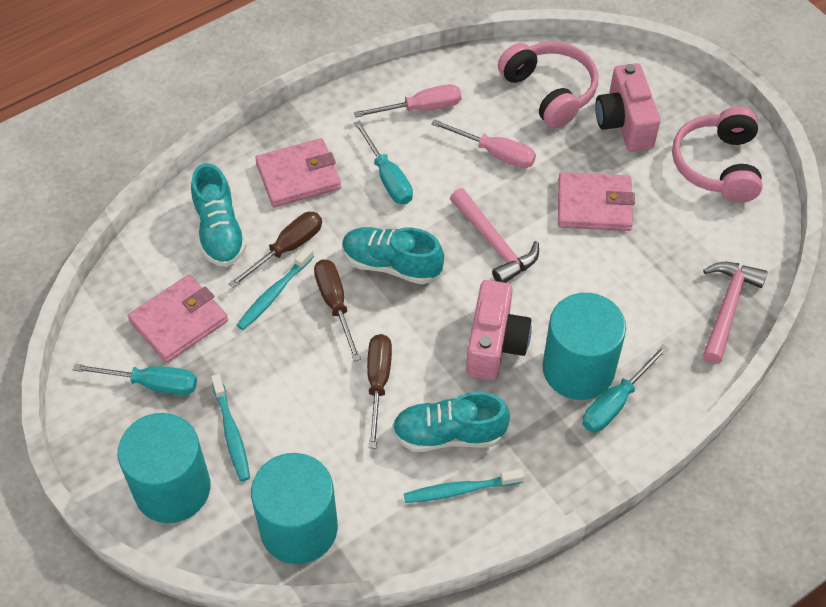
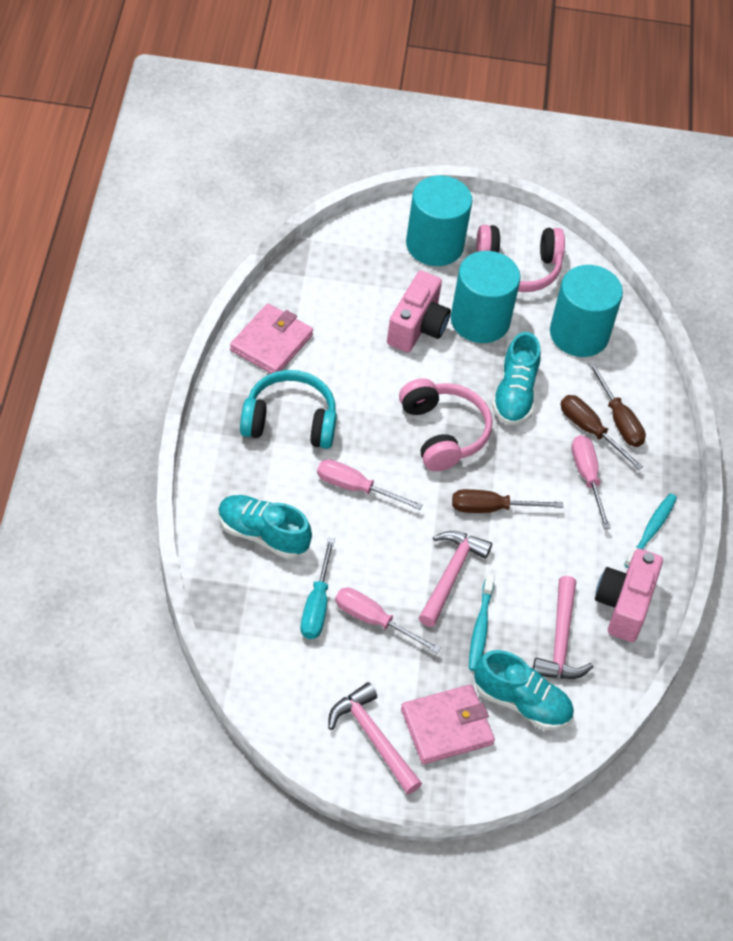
pink hammer: [450,188,539,283] [703,262,767,364] = 2 -> [328,682,422,794] [419,531,492,627] [533,576,594,679] = 3
pink screwdriver: [354,84,462,118] [431,119,536,168] = 2 -> [317,459,423,510] [335,587,440,653] [571,435,610,529] = 3
pink wallet: [128,275,228,363] [255,138,341,207] [558,172,635,231] = 3 -> [230,303,313,374] [401,684,495,764] = 2
turquoise headphones: none = 0 -> [240,370,337,449] = 1
turquoise screwdriver: [73,364,197,395] [354,120,413,204] [582,344,669,432] = 3 -> [301,538,335,639] = 1
turquoise toothbrush: [211,374,250,481] [237,246,314,330] [404,469,524,503] = 3 -> [469,573,495,671] [624,493,677,568] = 2

